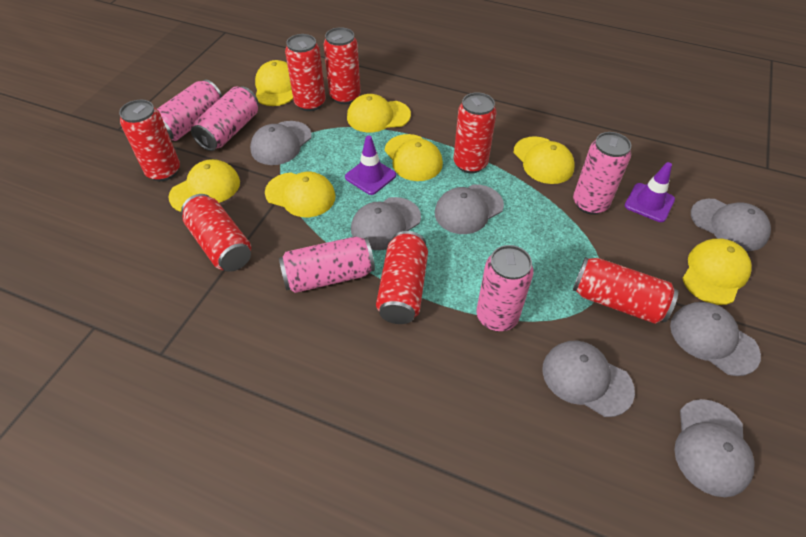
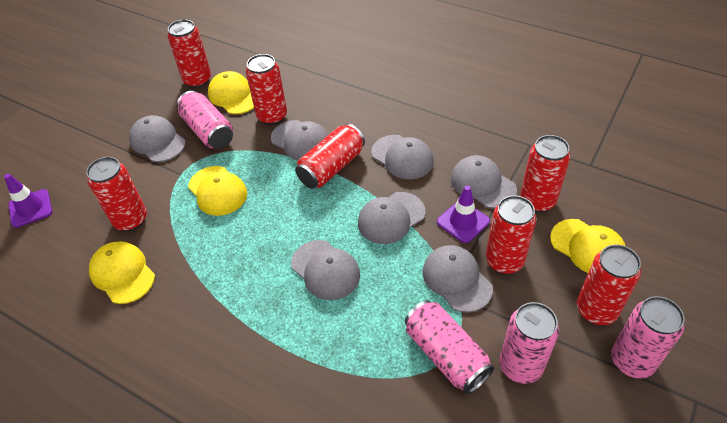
pink can: [157,79,222,141] [191,86,259,151] [279,236,375,293] [476,245,534,331] [573,132,631,215] = 5 -> [177,91,233,149] [405,300,494,394] [500,302,559,384] [611,296,685,378] = 4
yellow cap: [169,159,240,212] [255,60,293,106] [265,172,336,217] [347,94,411,132] [385,134,443,181] [514,137,575,184] [682,239,752,305] = 7 -> [89,241,155,304] [188,166,247,216] [208,71,254,114] [550,219,625,273] = 4

